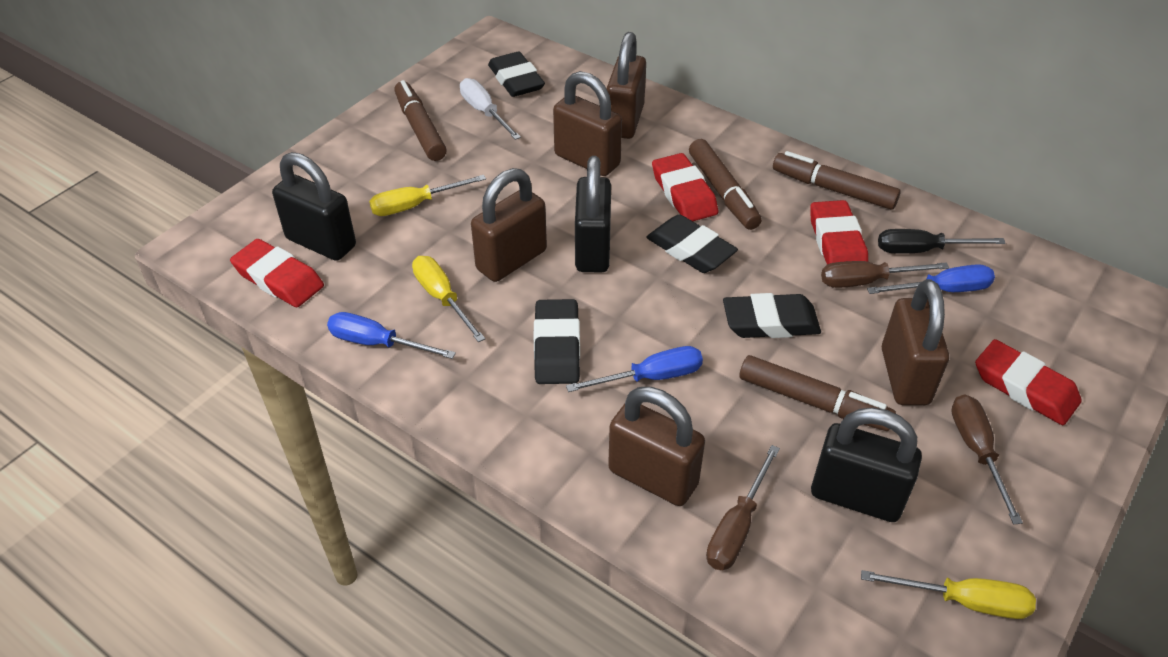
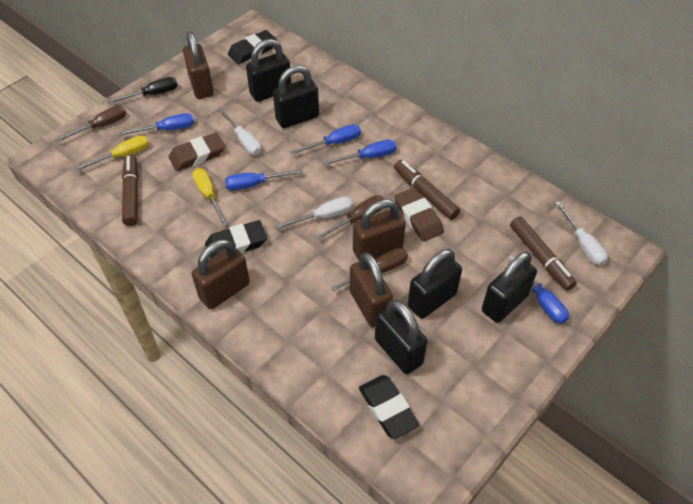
black eraser: [488,52,545,97] [534,299,580,384] [646,214,738,273] [723,293,821,338] = 4 -> [205,220,267,259] [228,30,277,64] [359,375,419,439] = 3
black padlock: [272,152,356,261] [575,156,611,273] [811,408,922,522] = 3 -> [246,39,291,102] [273,65,319,128] [375,300,428,374] [408,249,462,319] [482,252,537,323] = 5
blue screwdriver: [327,312,456,359] [566,346,703,392] [867,264,995,294] = 3 -> [119,113,194,135] [225,169,303,191] [291,124,361,155] [323,140,396,165] [508,256,569,324] = 5
brown eraser: none = 0 -> [169,133,225,171] [394,188,444,241] = 2
brown marker: [394,80,447,161] [689,139,762,230] [740,355,896,431] [773,151,901,210] = 4 -> [122,155,139,226] [394,160,460,220] [510,216,577,291] = 3
brown padlock: [471,168,547,282] [553,71,622,176] [606,32,646,139] [608,387,705,506] [882,279,949,405] = 5 -> [183,32,214,99] [192,239,250,309] [350,252,393,328] [353,199,406,260] = 4
red eraser: [230,239,324,307] [652,153,718,221] [810,200,868,265] [975,339,1082,425] = 4 -> none = 0
white screwdriver: [460,78,521,140] = 1 -> [219,108,261,155] [275,197,353,230] [555,201,608,265] = 3
yellow screwdriver: [369,175,486,216] [412,256,485,342] [861,570,1036,619] = 3 -> [74,135,149,171] [192,168,228,226] = 2

